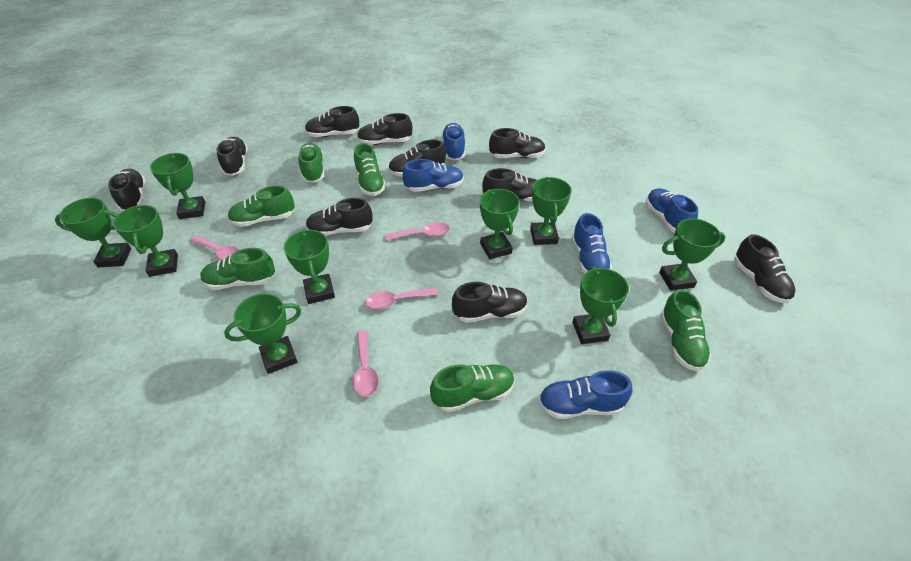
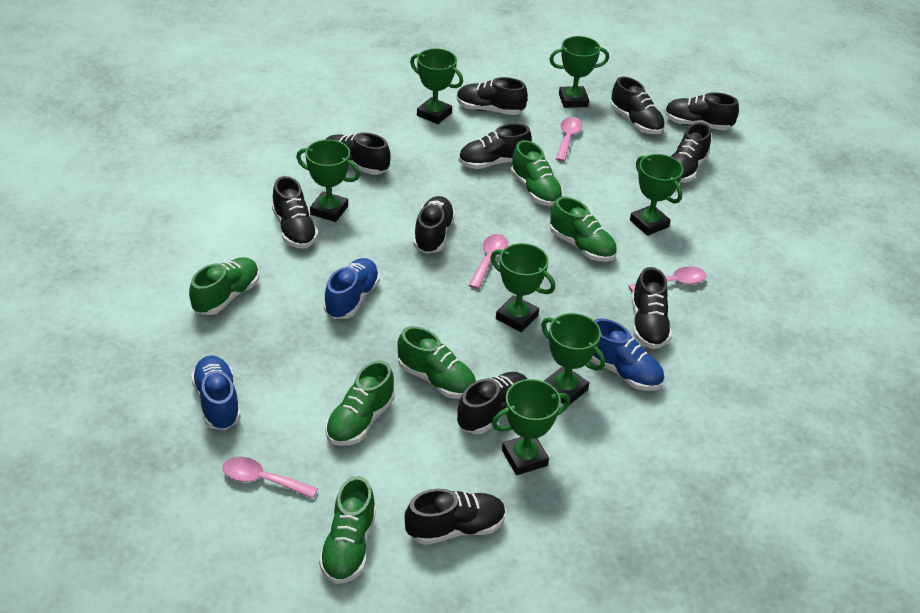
black shoe: [108,169,145,211] [217,137,248,176] [305,106,359,137] [306,198,373,236] [357,113,412,145] [388,140,446,177] [452,282,528,323] [482,168,537,201] [489,128,546,158] [734,234,796,303] = 10 -> [272,176,318,249] [325,133,391,175] [405,489,506,545] [413,196,455,254] [457,77,528,115] [457,372,527,434] [459,123,532,169] [611,77,665,134] [632,267,672,349] [664,92,739,130] [671,123,711,183] = 11
blue shoe: [403,159,464,192] [442,123,465,160] [538,370,633,419] [572,213,612,274] [646,188,698,233] = 5 -> [191,356,241,430] [324,258,380,319] [591,318,664,391] = 3
green trophy: [55,198,131,268] [113,205,178,277] [150,153,205,219] [224,293,301,374] [284,229,335,304] [480,189,520,259] [530,177,572,245] [573,266,629,344] [659,218,726,291] = 9 -> [296,139,360,222] [410,48,463,124] [490,243,555,332] [491,379,570,475] [541,313,605,405] [549,36,609,108] [630,154,684,236] = 7

